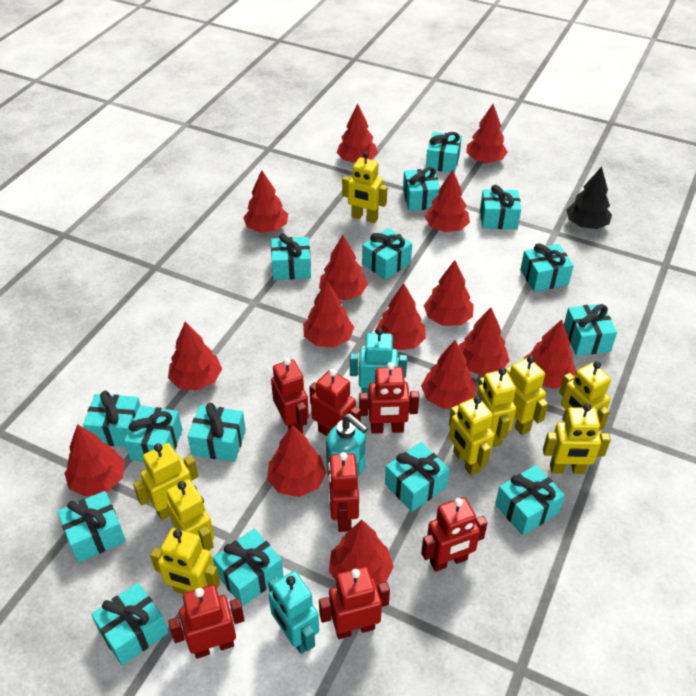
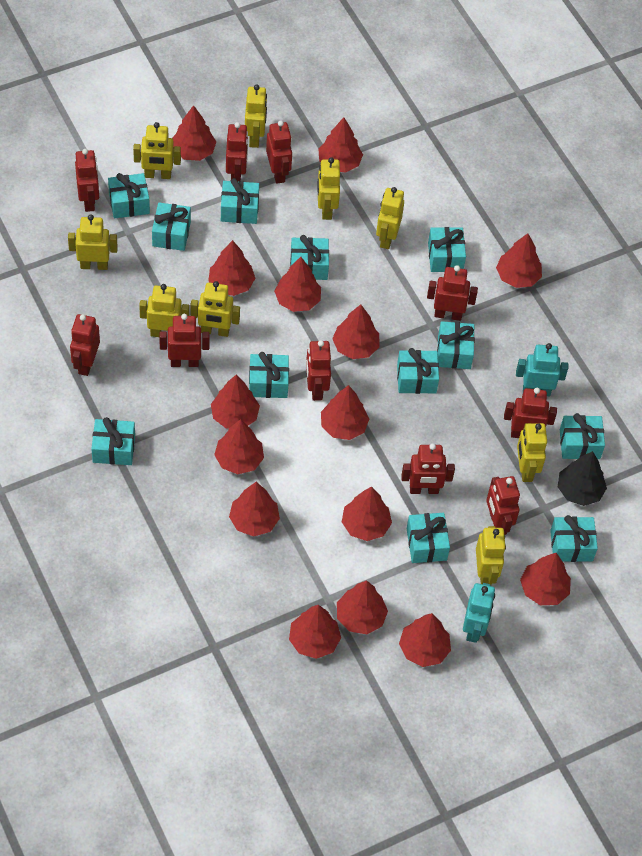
red robot: [168,585,244,659] [271,358,309,434] [309,369,361,436] [319,567,390,639] [328,452,359,532] [359,362,419,434] [421,497,488,572] = 7 -> [70,314,100,376] [75,149,99,212] [159,314,210,367] [226,122,248,182] [266,121,292,184] [306,340,331,401] [401,444,455,494] [427,265,478,321] [486,476,520,535] [504,388,557,438] = 10
turquoise gift: [57,491,126,563] [83,391,141,447] [91,583,169,666] [124,406,183,462] [188,403,246,462] [213,528,284,606] [271,233,311,280] [362,228,412,280] [385,442,449,512] [403,167,440,211] [426,132,462,173] [480,185,521,229] [495,465,565,535] [520,243,574,292] [564,304,617,356] = 15 -> [91,417,135,465] [108,173,150,219] [152,202,191,251] [221,178,259,224] [249,352,289,398] [290,235,329,280] [397,348,439,394] [407,513,450,563] [428,227,466,272] [437,321,475,369] [550,515,598,562] [560,413,605,459] = 12
turquoise soap dispenser: [326,413,368,477] = 1 -> none = 0

